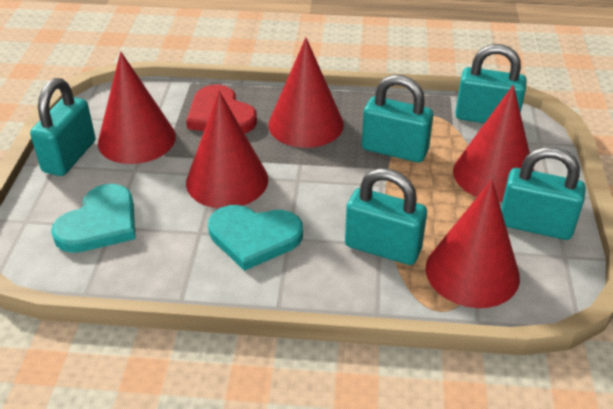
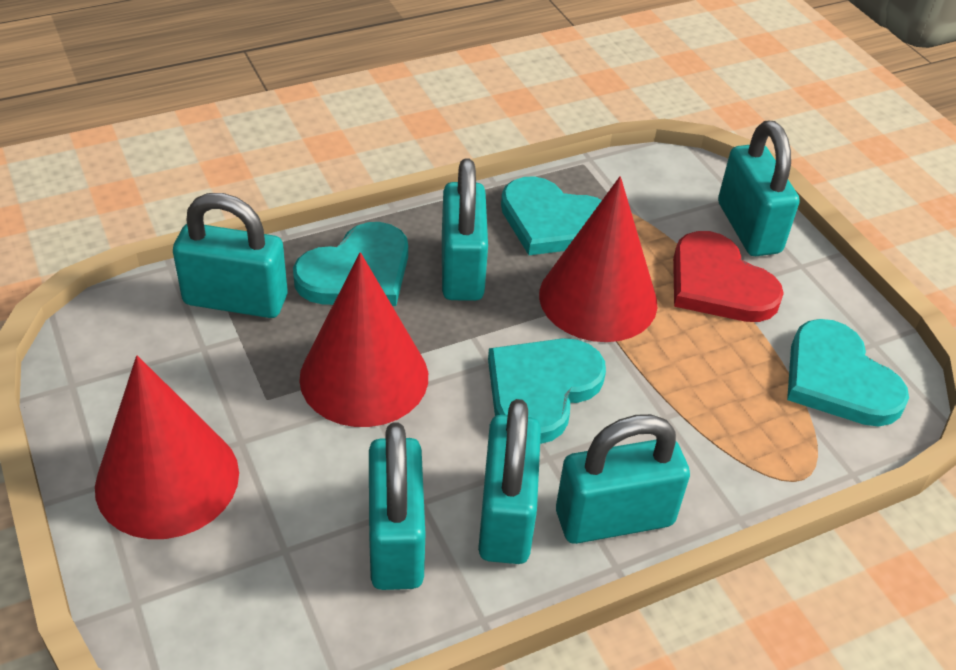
red cone: [98,51,176,164] [186,91,268,208] [268,38,344,148] [426,179,520,308] [453,85,534,202] = 5 -> [95,355,239,539] [299,252,428,427] [539,176,657,342] = 3
turquoise heart: [51,184,136,253] [208,205,303,271] = 2 -> [293,222,408,306] [488,338,606,444] [501,176,602,255] [787,319,909,427] = 4
turquoise padlock: [30,78,96,176] [345,168,427,265] [362,75,433,163] [455,44,527,123] [501,147,586,240] = 5 -> [173,193,288,318] [369,422,425,590] [442,158,488,301] [478,399,541,564] [556,414,690,544] [718,121,800,256] = 6

